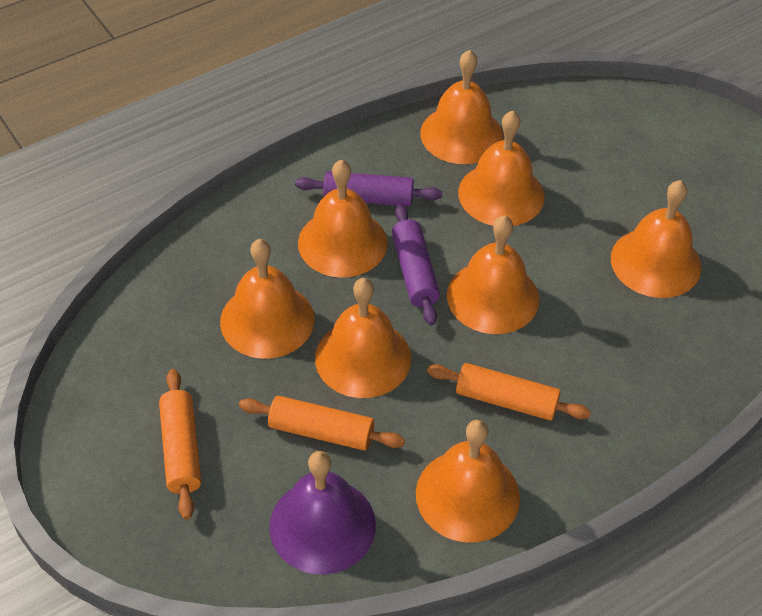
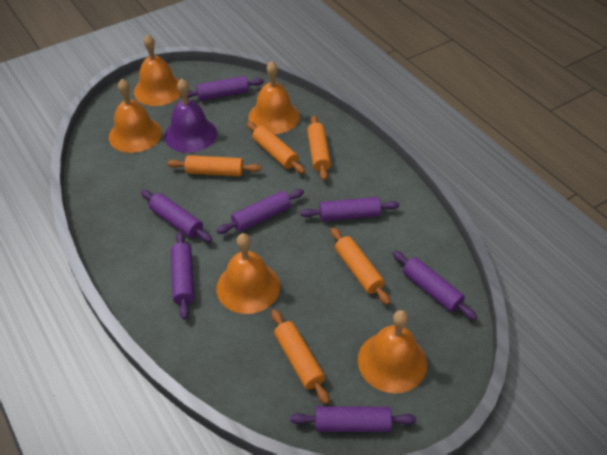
orange bell: [220,239,314,359] [298,159,388,278] [315,278,411,398] [416,420,520,543] [420,50,503,164] [447,215,539,334] [458,111,545,226] [611,180,701,298] = 8 -> [109,79,162,153] [134,34,180,106] [217,233,280,314] [248,61,300,134] [358,310,427,393] = 5
orange rolling pin: [159,369,201,519] [239,396,405,451] [427,363,591,420] = 3 -> [167,155,261,177] [247,122,305,174] [271,309,329,404] [307,115,331,181] [331,228,390,305] = 5
purple rolling pin: [295,171,442,206] [392,204,440,325] = 2 -> [141,190,212,242] [171,231,194,319] [180,76,264,101] [216,189,304,234] [290,406,416,432] [300,197,399,221] [392,251,477,320] = 7

